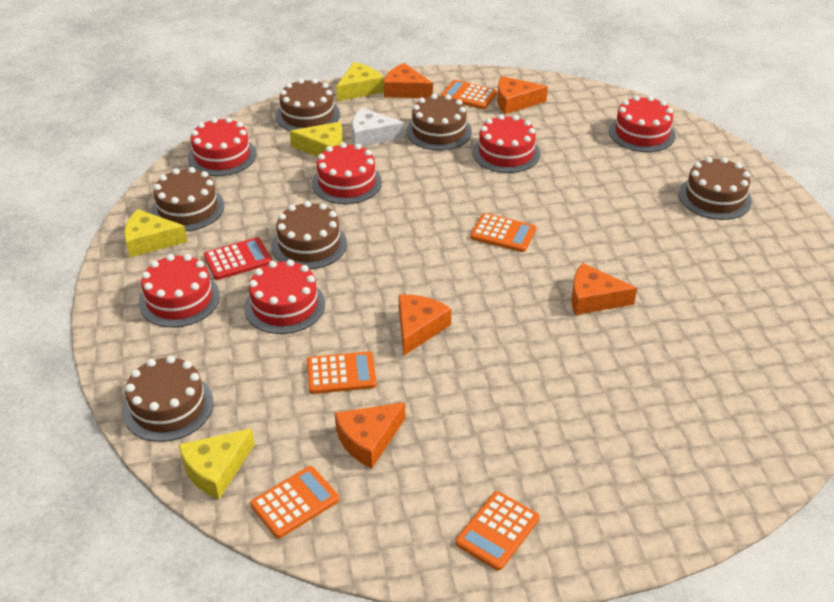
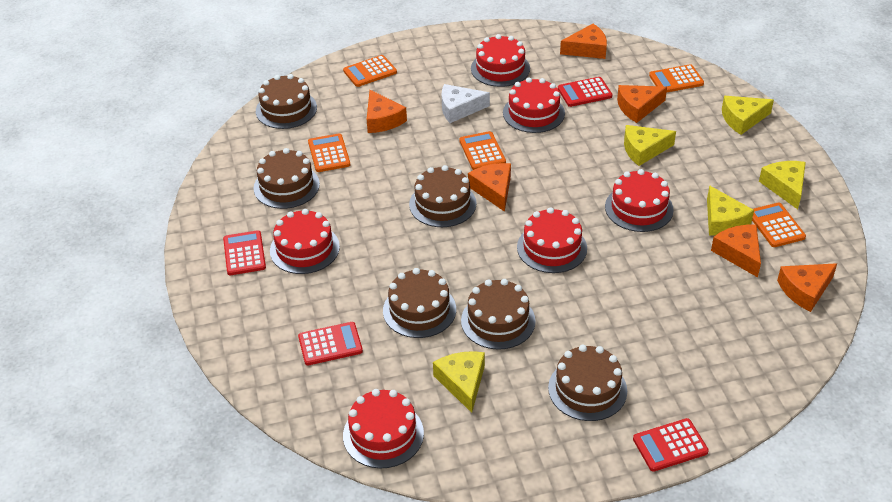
orange cheese: [335,402,405,468] [384,63,433,98] [399,295,451,355] [497,76,548,114] [571,263,637,315] = 5 -> [367,90,407,133] [468,163,511,212] [560,24,607,59] [617,85,667,123] [711,225,761,277] [777,263,837,312] = 6
red calculator: [204,237,272,280] = 1 -> [223,230,266,275] [298,322,363,365] [558,77,612,107] [633,418,709,472] = 4
yellow cheese: [124,209,188,257] [178,428,255,499] [290,122,343,157] [336,62,384,101] = 4 -> [433,351,485,413] [624,125,676,166] [707,185,754,236] [722,96,774,135] [759,161,806,209] = 5

